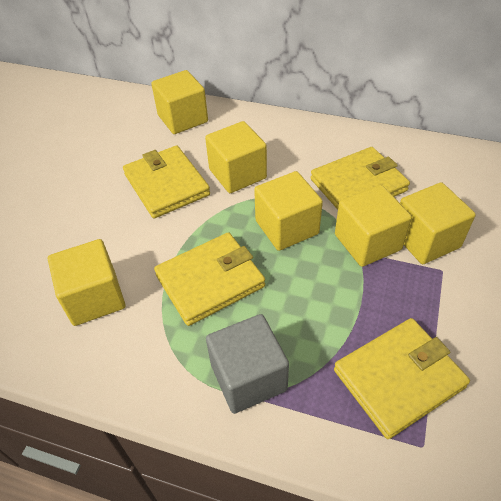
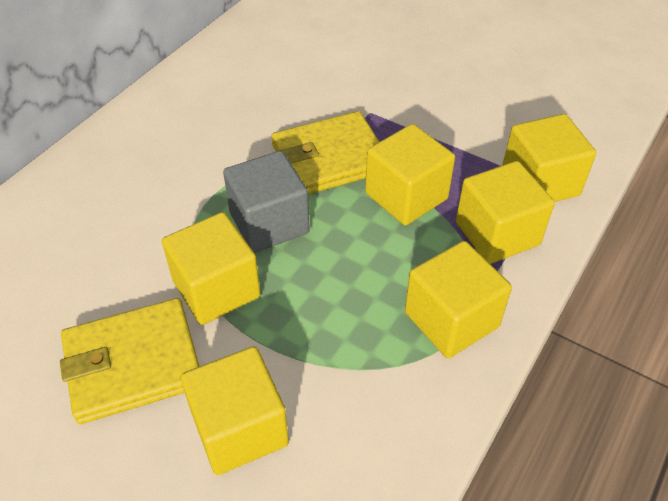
yellow wallet: [123,145,210,218] [154,232,265,326] [311,147,410,210] [334,318,470,439] = 4 -> [60,298,199,424] [271,111,379,195] = 2

